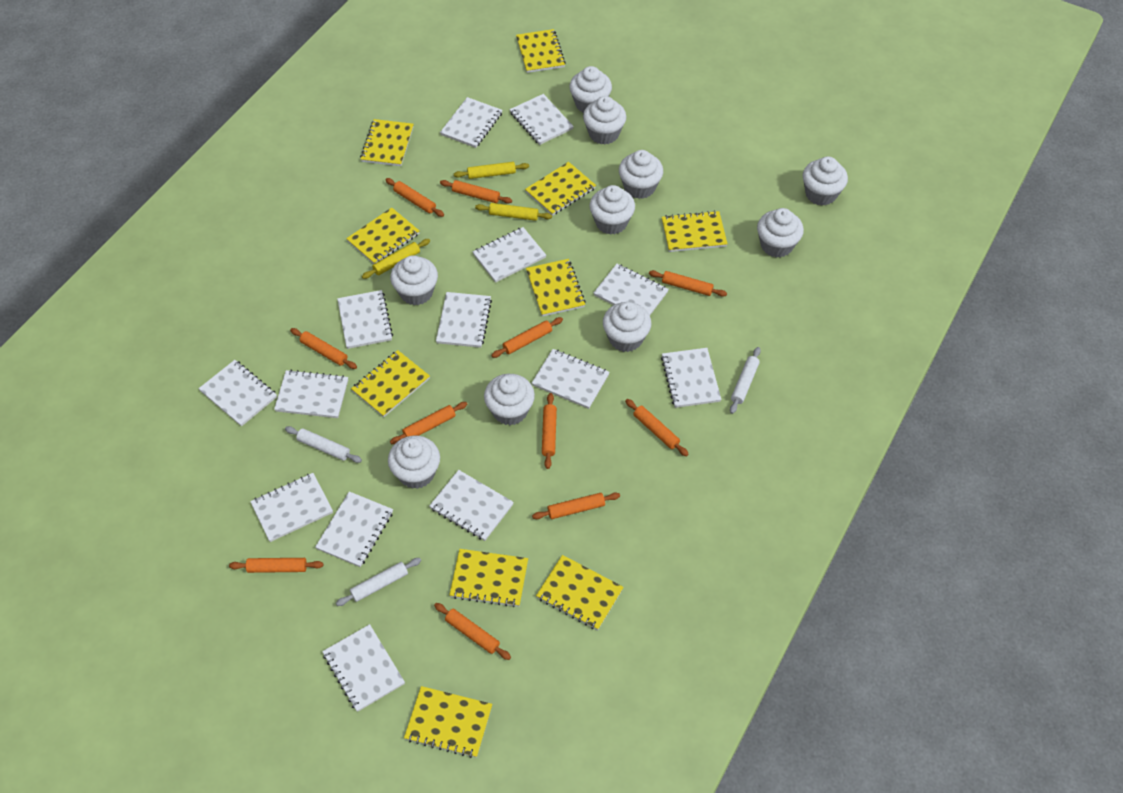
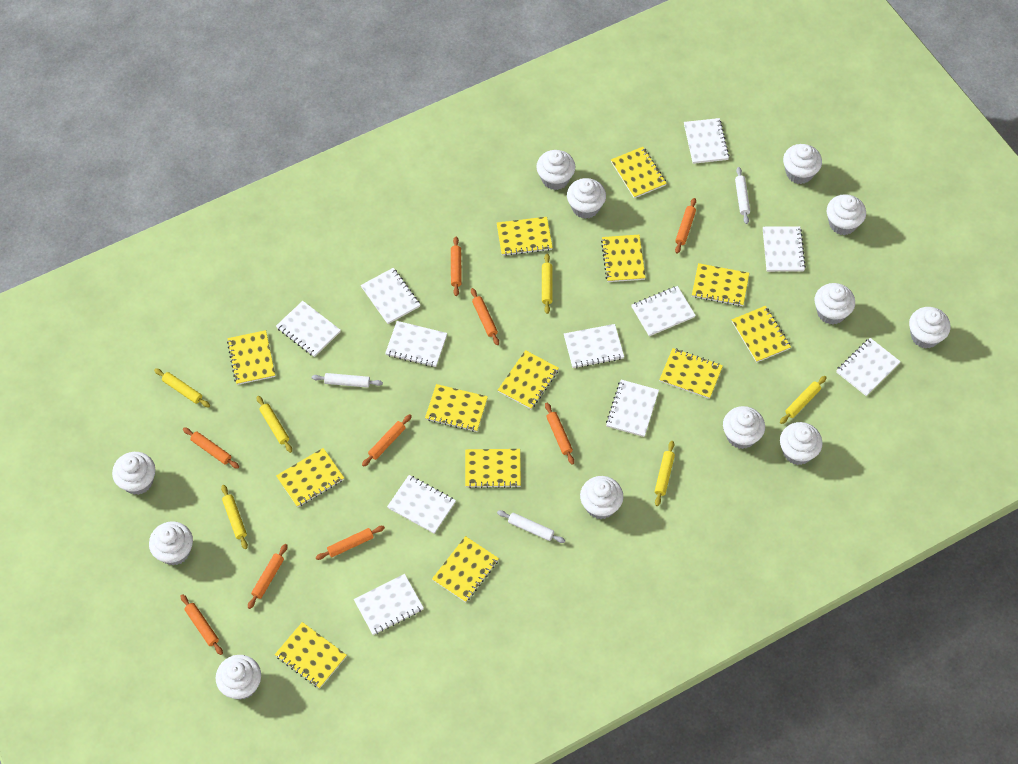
orange rolling pin: [229,558,323,573] [290,328,357,369] [385,178,444,217] [390,402,467,444] [434,603,511,660] [440,180,512,203] [491,317,563,358] [532,492,620,519] [542,393,557,469] [625,399,689,456] [649,270,727,297] = 11 -> [181,594,223,655] [183,427,239,469] [248,544,287,609] [316,526,385,560] [362,414,412,467] [451,237,462,296] [471,288,499,345] [545,402,574,465] [675,198,696,254] = 9
white cupcake: [388,436,440,489] [390,255,438,305] [484,374,535,425] [569,66,612,113] [583,96,626,145] [589,185,635,235] [603,302,651,352] [619,150,663,199] [757,208,804,258] [803,156,848,206] = 10 -> [112,452,155,495] [149,521,193,565] [216,655,261,700] [536,150,575,190] [567,178,606,219] [580,476,623,519] [723,406,765,449] [780,422,823,465] [783,144,822,184] [815,283,855,324] [827,194,866,235] [909,307,950,349] = 12
white notebook: [198,360,277,426] [250,473,333,542] [274,370,348,418] [315,491,393,567] [322,624,405,712] [337,290,393,349] [429,470,514,541] [436,292,492,348] [440,97,502,148] [473,227,546,283] [510,94,574,145] [532,349,610,409] [594,264,669,316] [661,348,722,408] = 14 -> [276,301,341,357] [354,574,424,635] [361,268,420,324] [385,321,447,367] [387,475,456,534] [564,324,624,368] [606,380,659,437] [631,286,696,336] [684,118,730,164] [763,226,806,272] [836,338,901,396] = 11
yellow notebook: [346,207,420,264] [351,350,430,417] [360,119,414,166] [404,686,492,758] [449,549,528,607] [516,29,566,73] [525,162,596,216] [526,259,586,317] [536,555,624,630] [662,211,727,252] = 10 -> [227,330,275,385] [275,622,347,689] [276,448,344,507] [425,384,488,432] [432,536,499,603] [465,449,521,488] [497,217,553,256] [498,350,559,409] [601,235,646,282] [611,147,667,198] [659,348,723,399] [692,263,749,306] [732,306,791,363] = 13
yellow rolling pin: [362,239,430,279] [454,162,529,179] [475,203,552,221] = 3 -> [154,368,210,407] [221,485,248,549] [257,396,292,453] [542,253,553,314] [655,441,675,506] [780,376,827,424] = 6

